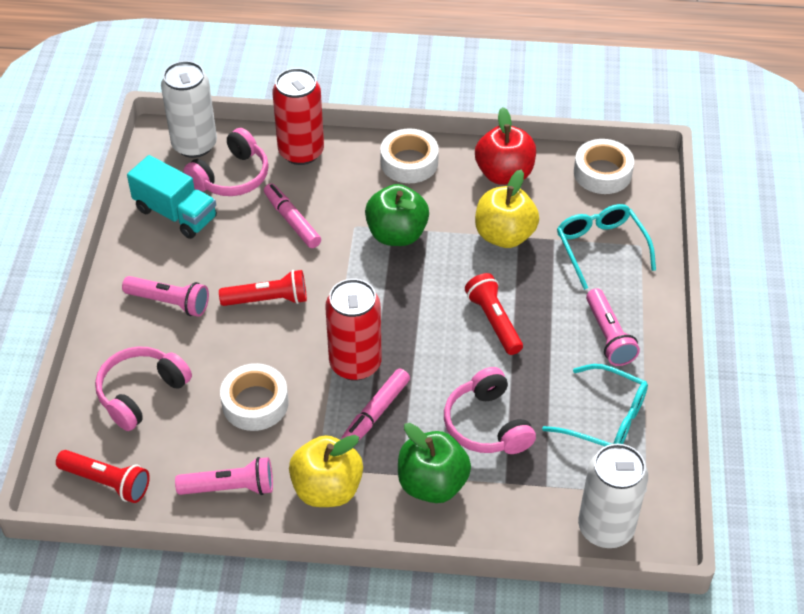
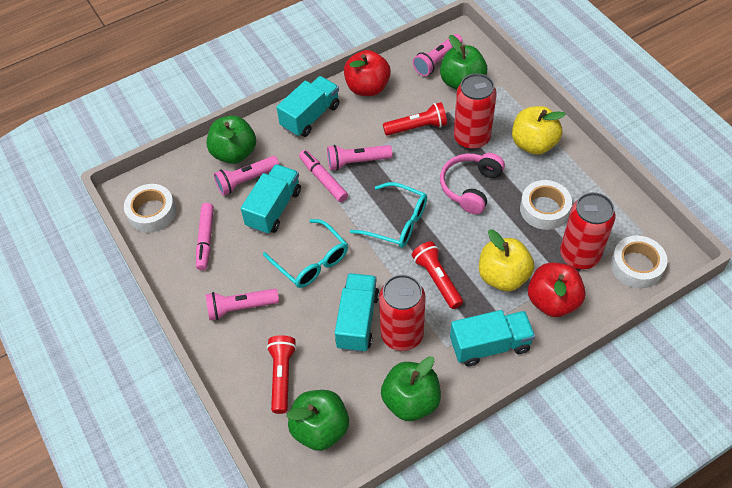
green apple: [365,184,429,246] [398,423,471,503] = 2 -> [207,116,256,164] [286,390,349,451] [381,357,441,421] [440,35,487,90] = 4
pink flashlight: [122,276,209,317] [175,457,273,495] [586,288,640,366] = 3 -> [205,289,279,320] [214,156,280,196] [327,145,392,171] [413,34,463,76] = 4
pink headphones: [95,346,192,431] [183,128,269,196] [444,367,536,454] = 3 -> [440,153,505,214] = 1
red apple: [475,107,536,185] = 1 -> [344,50,391,96] [528,263,586,317] = 2
red can: [272,68,324,165] [325,279,382,381] = 2 -> [379,274,426,351] [454,73,497,150] [560,192,616,269] = 3
turquoise truck: [127,155,217,239] = 1 -> [241,164,301,234] [277,76,339,137] [335,273,379,352] [450,310,535,366] = 4
white can: [161,61,217,158] [578,444,648,548] = 2 -> none = 0

